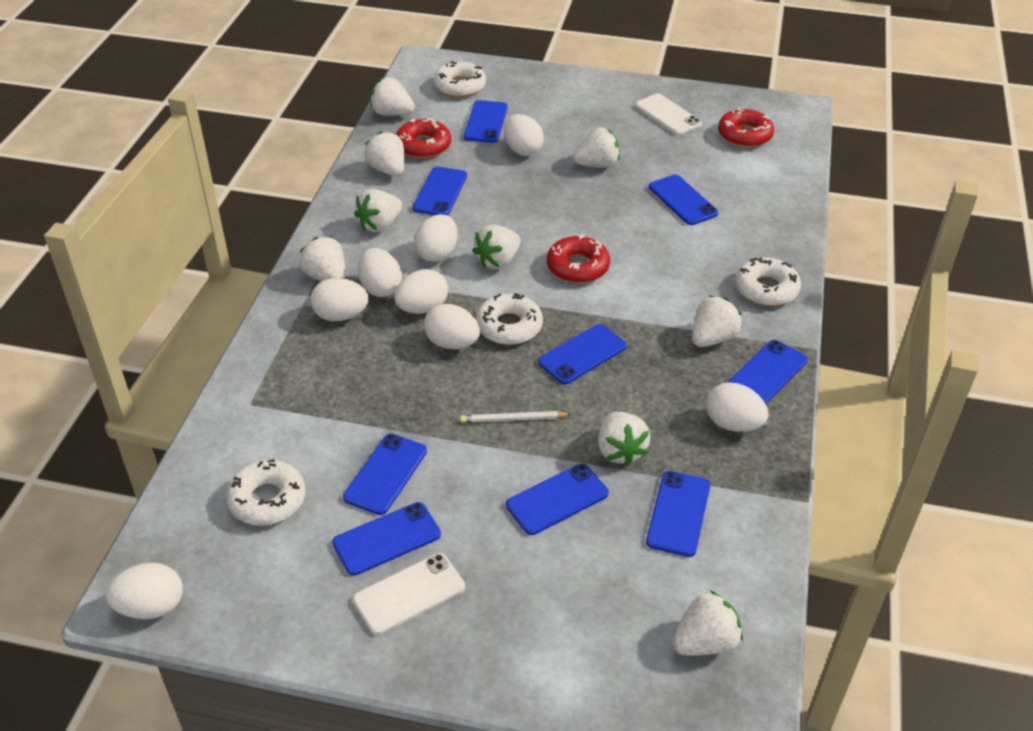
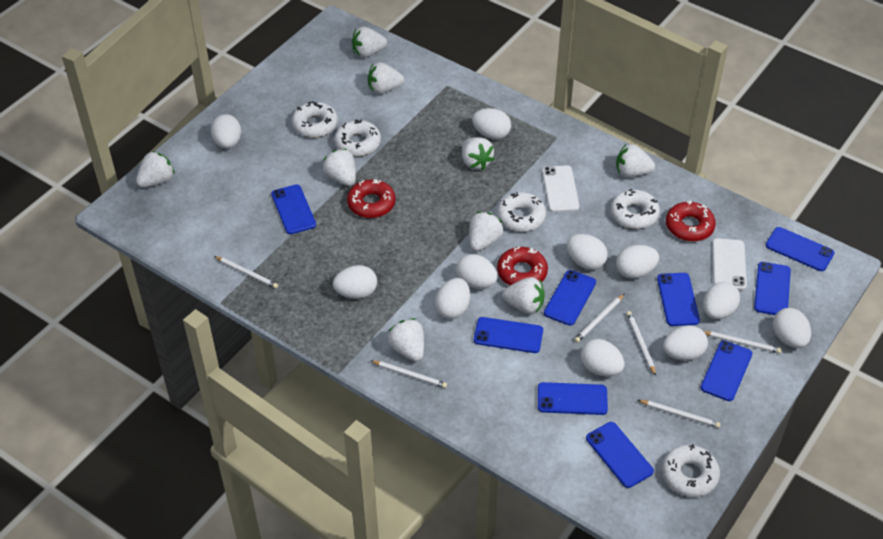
white donut: [226,459,305,526] [434,61,486,97] [476,293,543,345] [735,257,801,306] = 4 -> [292,101,338,137] [334,120,381,156] [497,192,546,232] [611,189,660,229] [662,444,720,497] = 5
white egg: [105,563,183,619] [310,278,369,321] [358,248,402,297] [394,269,448,314] [414,214,458,262] [424,304,480,349] [504,114,544,156] [706,382,768,432] = 8 -> [211,114,241,149] [333,265,377,299] [435,278,470,319] [456,254,497,289] [472,108,511,139] [567,234,608,270] [581,339,624,376] [616,245,659,279] [663,325,708,361] [703,282,740,319] [773,308,811,348] = 11
white pencil: [460,411,571,423] = 1 -> [214,256,278,288] [370,360,447,388] [574,294,624,343] [627,311,656,376] [638,400,721,428] [704,331,782,353] = 6

